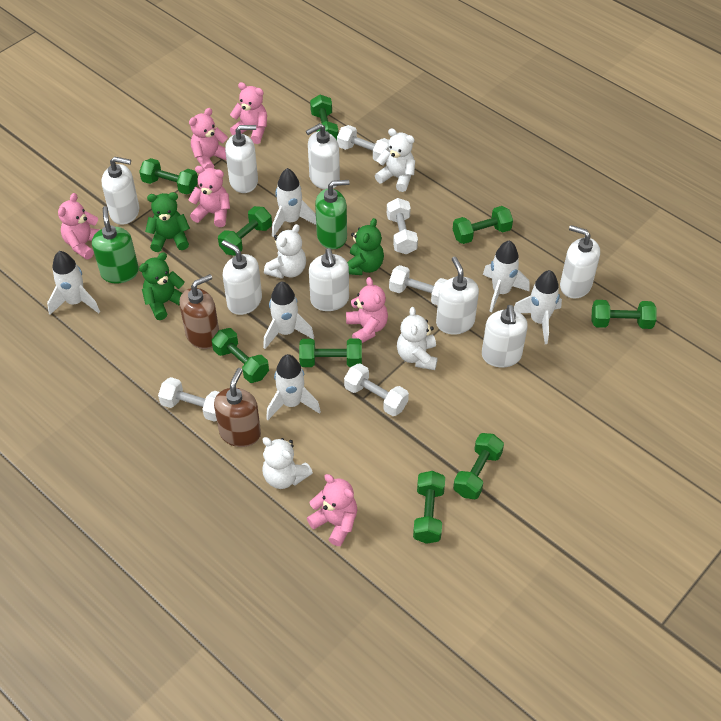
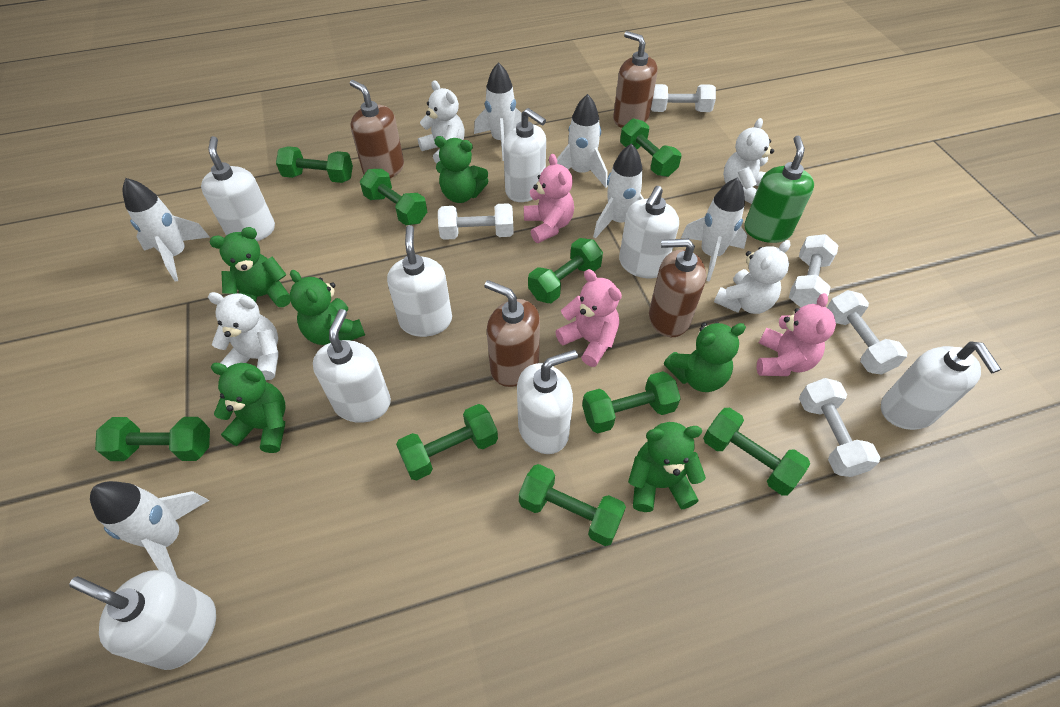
brown soap dispenser: [179,274,219,349] [214,368,261,447] = 2 -> [350,80,404,178] [484,280,540,387] [613,31,657,128] [649,239,706,337] = 4
green soap dispenser: [92,206,139,284] [315,180,350,249] = 2 -> [744,135,814,243] = 1
green teddy bear: [139,252,185,320] [145,192,190,252] [347,218,384,275] = 3 -> [210,227,291,307] [211,363,286,453] [290,270,365,345] [434,136,488,203] [628,422,706,512] [664,322,746,392] = 6
pink teddy bear: [58,193,100,260] [189,108,228,169] [189,166,230,227] [230,82,267,144] [307,474,357,546] [346,277,388,343] = 6 -> [524,154,574,243] [555,269,622,367] [757,293,836,376] = 3

